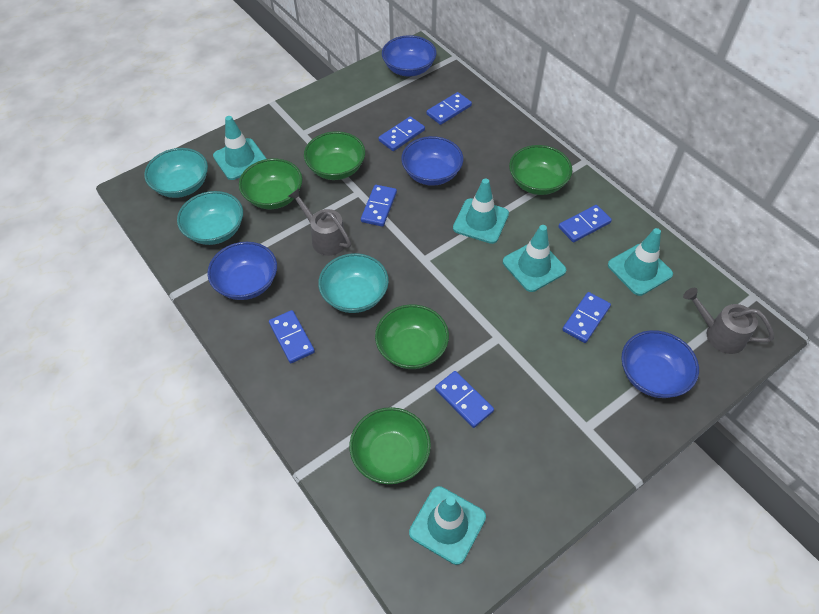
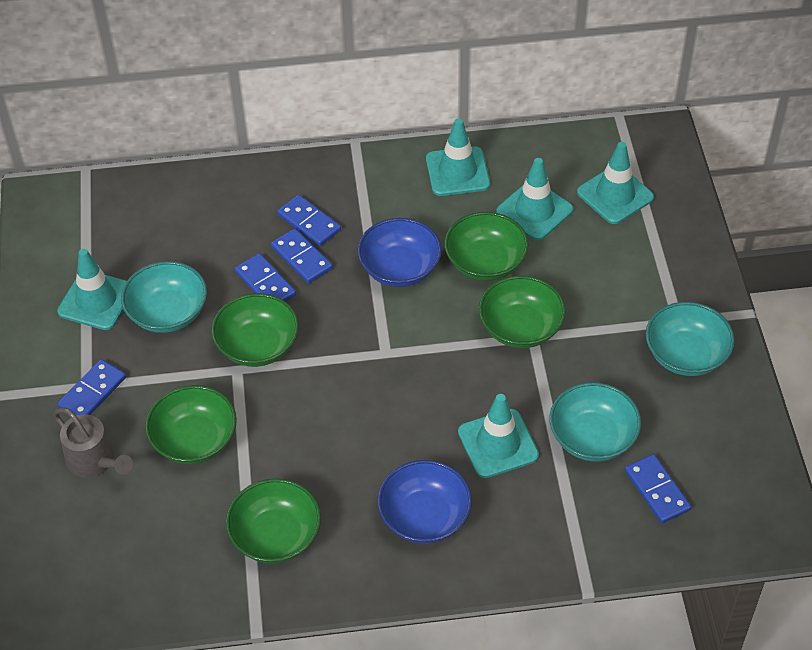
blue bowl: [207,242,277,300] [382,35,437,76] [401,136,463,186] [621,330,699,398] = 4 -> [357,218,442,287] [377,460,472,544] = 2
blue domino: [269,310,315,363] [361,185,397,227] [379,116,425,151] [427,92,472,125] [435,371,494,428] [558,205,612,242] [562,292,611,343] = 7 -> [57,359,126,416] [235,253,296,302] [271,228,333,283] [277,195,341,246] [625,454,691,523] = 5
grey watering can: [288,188,351,256] [683,288,774,354] = 2 -> [53,408,133,478] = 1

